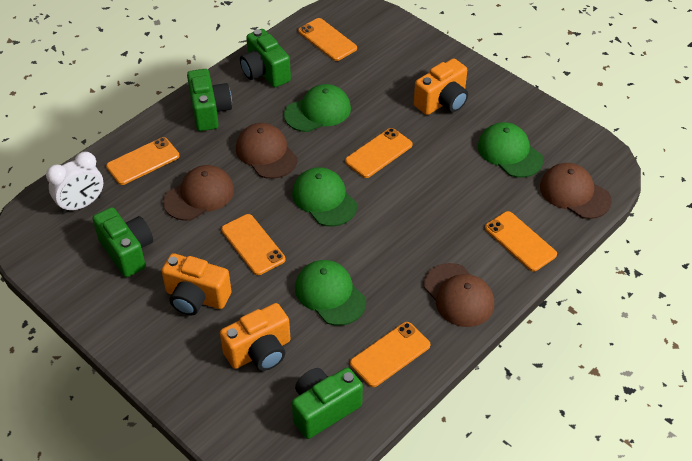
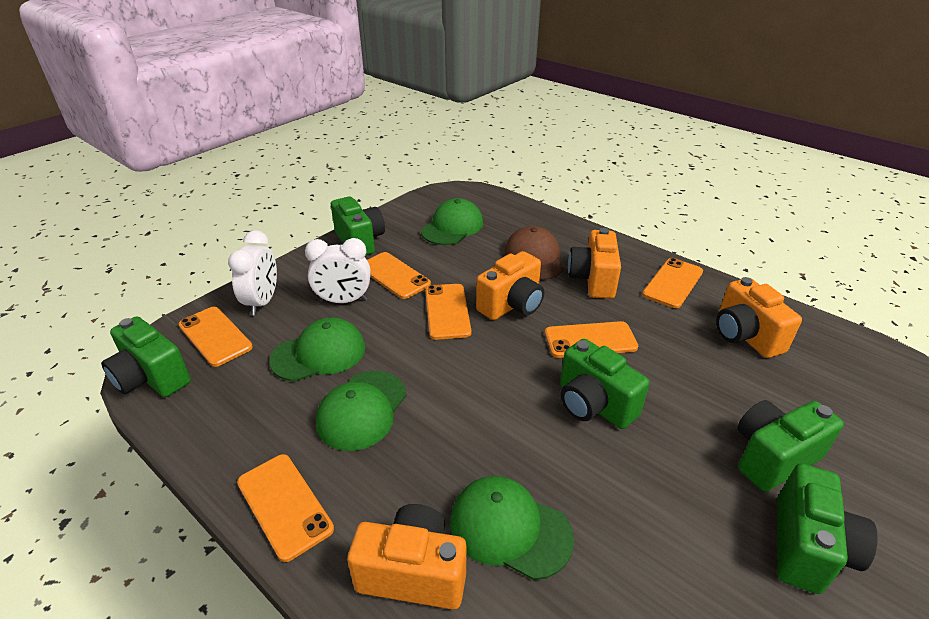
brown cap: [163,165,234,221] [236,123,298,179] [424,263,494,327] [540,163,612,219] = 4 -> [505,226,564,280] = 1
green camera: [93,207,153,277] [187,69,232,131] [240,29,291,87] [292,367,363,439] = 4 -> [101,316,191,397] [331,197,385,256] [560,339,650,429] [737,400,844,492] [778,463,878,594] = 5
orange camera: [161,253,231,316] [220,303,291,371] [414,58,468,115] = 3 -> [347,504,466,610] [476,251,544,320] [568,228,621,299] [716,277,802,358] = 4
white clock: [46,152,103,213] = 1 -> [228,230,277,315] [305,238,371,303] = 2

